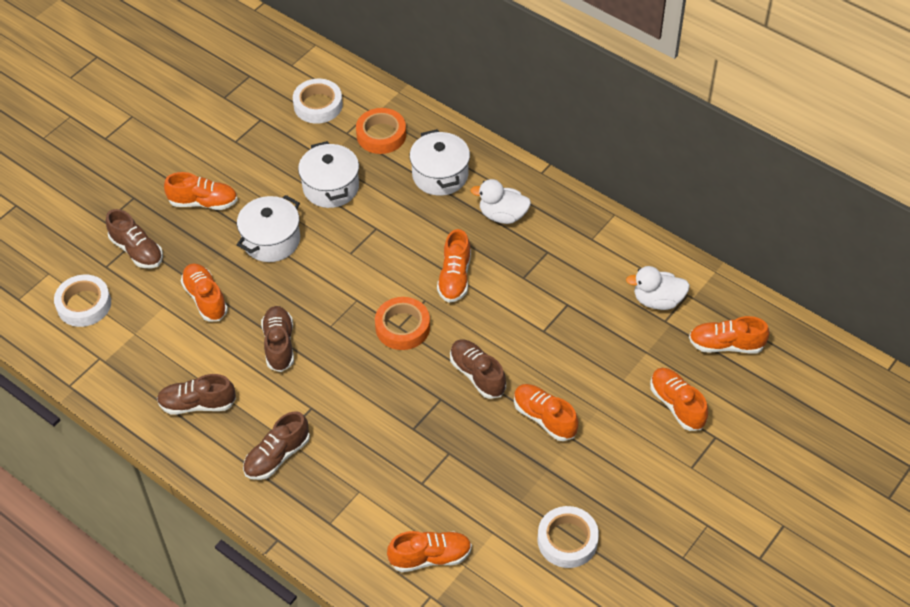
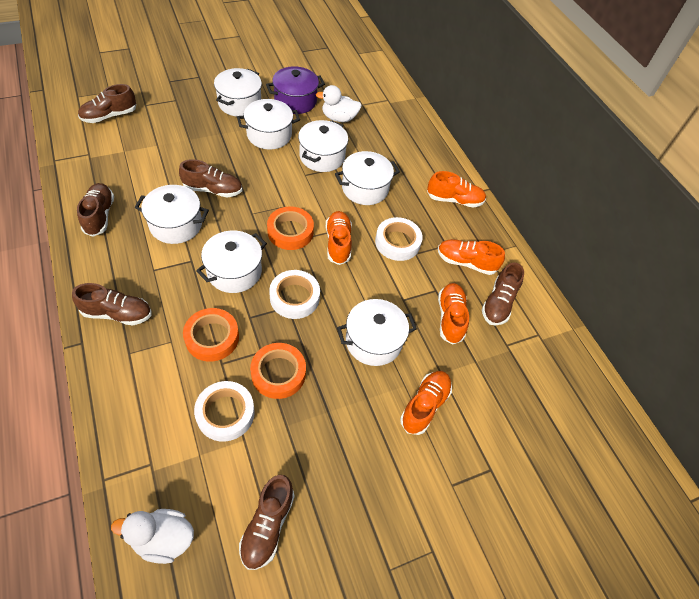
brown shoe: [106,209,163,268] [157,374,236,414] [243,411,310,480] [261,306,294,372] [450,339,506,399] = 5 -> [72,283,151,326] [77,183,114,237] [78,84,136,123] [179,159,242,198] [239,475,295,570] [482,262,524,326] = 6
orange shoe: [164,172,238,210] [181,263,228,322] [387,531,472,572] [437,229,471,303] [514,384,578,441] [650,368,708,431] [689,316,770,353] = 7 -> [326,211,352,265] [400,371,452,435] [427,171,486,208] [438,239,505,275] [438,283,469,345] = 5
orange tape: [356,108,406,154] [375,297,430,350] = 2 -> [183,308,239,362] [250,343,306,399] [267,206,314,250] = 3
purple pot: none = 0 -> [266,66,325,114] = 1
white pot: [237,195,300,262] [298,141,359,208] [409,129,470,196] = 3 -> [134,185,209,244] [196,231,267,293] [214,68,262,117] [237,99,300,150] [298,120,348,172] [335,151,400,205] [337,299,417,366] = 7

